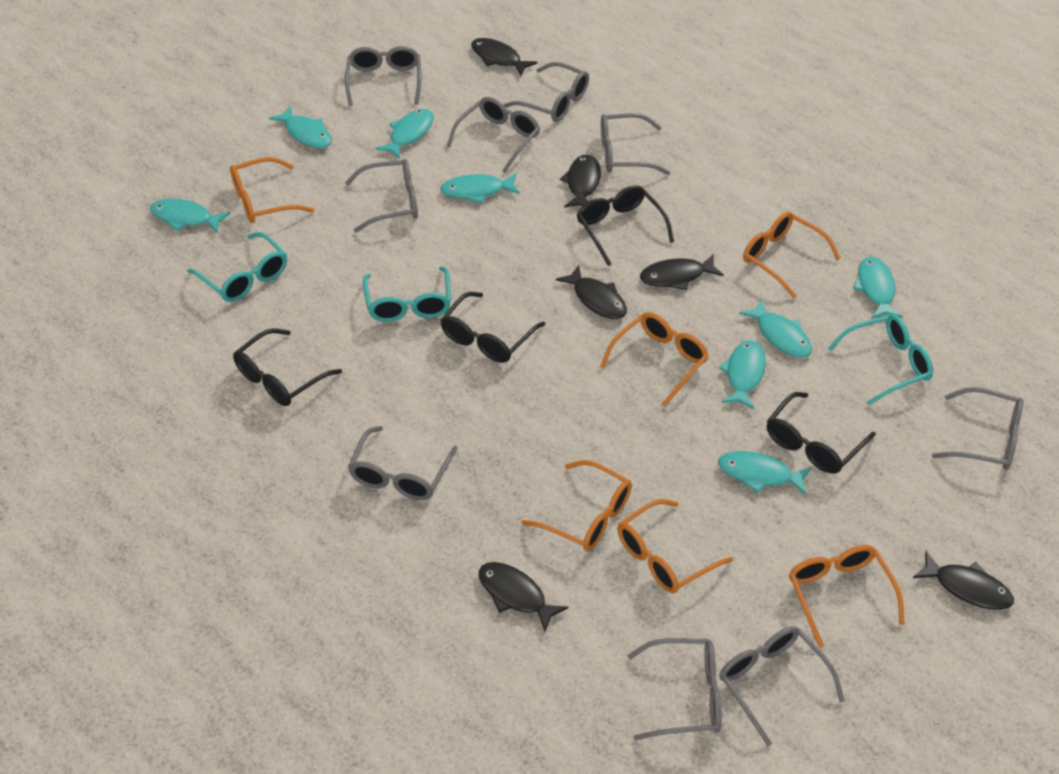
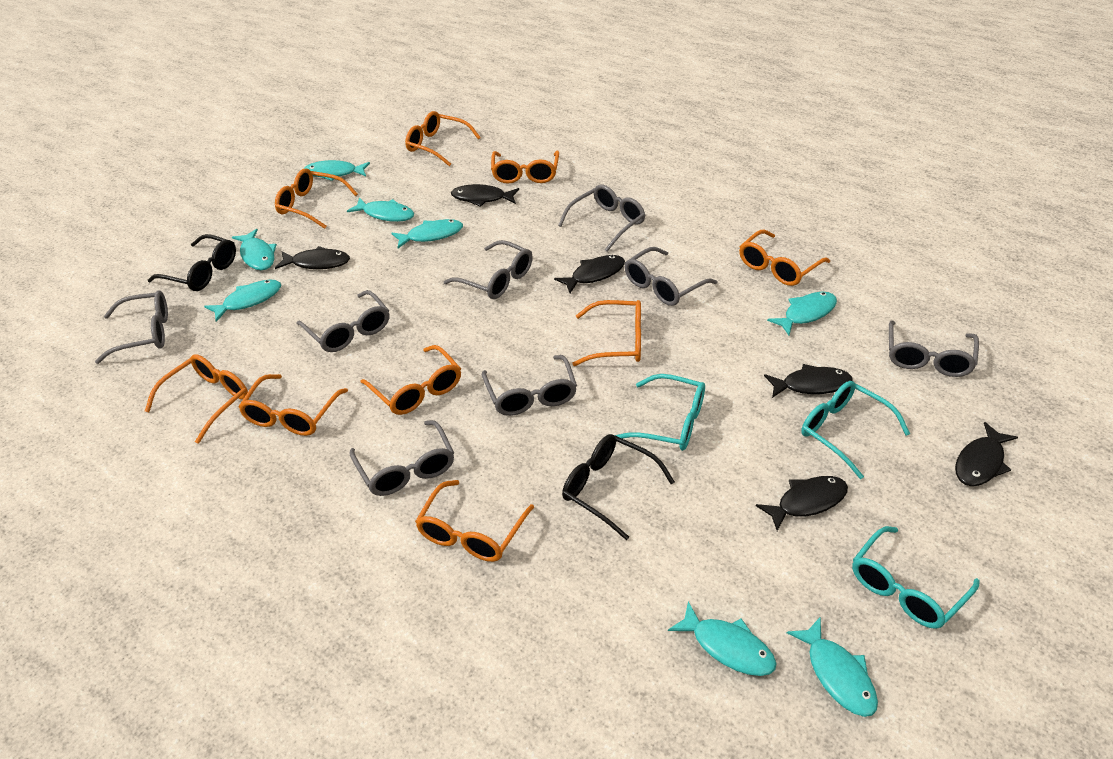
black glasses: [233,328,342,406] [440,292,545,363] [577,185,674,266] [767,392,876,474] = 4 -> [148,234,236,291] [562,434,675,540] = 2
grey glasses: [345,46,422,106] [345,159,418,233] [348,426,458,500] [447,97,540,173] [503,62,589,122] [601,113,670,175] [627,638,721,740] [719,626,845,746] [932,387,1023,470] = 9 -> [95,291,168,364] [297,290,389,352] [349,420,454,496] [444,240,533,299] [482,355,577,416] [558,185,645,252] [625,247,718,306] [889,320,979,377] = 8
orange glasses: [230,157,314,223] [521,460,632,551] [600,312,709,407] [618,499,733,593] [743,212,841,298] [789,545,905,648] = 6 -> [145,354,248,444] [238,374,348,436] [275,168,358,229] [361,345,461,415] [405,111,481,166] [415,480,534,562] [491,151,559,184] [572,300,641,366] [739,230,830,286] = 9

